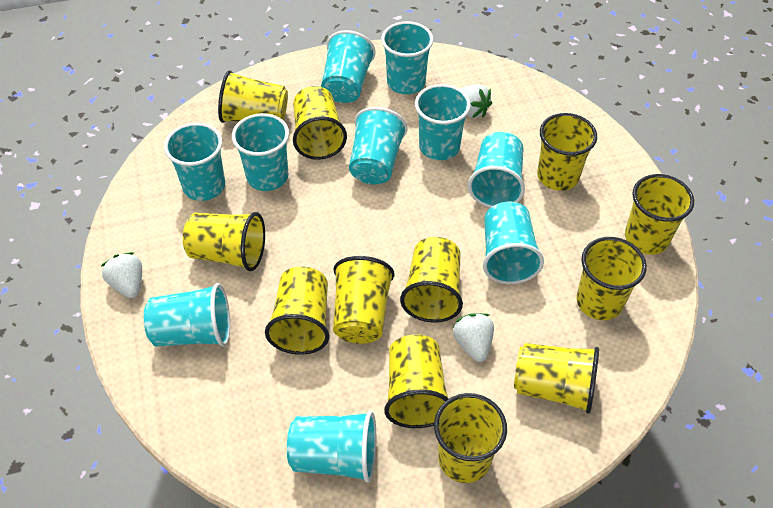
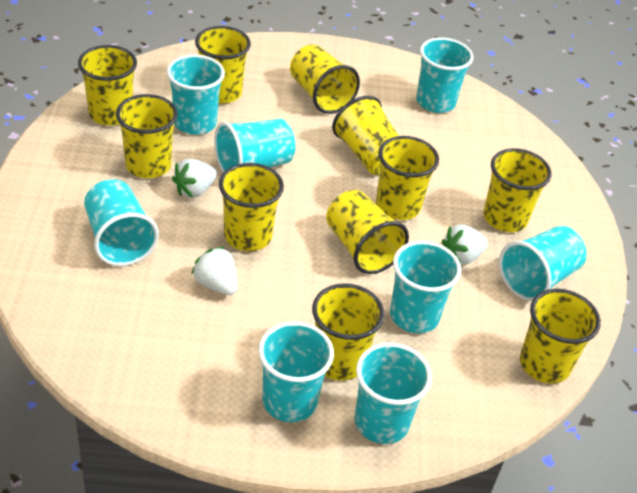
turquoise cup: [144,283,230,347] [164,123,225,201] [232,113,289,191] [287,411,376,483] [321,30,376,103] [349,107,407,184] [381,21,434,94] [415,84,471,160] [468,132,525,208] [483,202,544,284] = 10 -> [84,179,159,266] [167,54,225,135] [214,119,296,173] [258,321,334,422] [354,343,432,444] [390,241,461,333] [416,37,474,113] [499,226,587,301] = 8
yellow cup: [183,212,265,271] [218,70,288,123] [265,266,329,355] [293,86,347,160] [333,256,394,344] [384,334,449,428] [400,237,463,322] [434,393,507,483] [514,343,599,413] [537,113,597,191] [576,237,647,320] [625,174,694,255] = 12 -> [78,45,137,126] [116,94,178,178] [195,26,251,103] [219,163,284,251] [290,45,360,114] [312,283,384,381] [326,190,409,274] [332,96,399,175] [376,136,439,220] [483,148,551,232] [520,289,601,384] = 11

